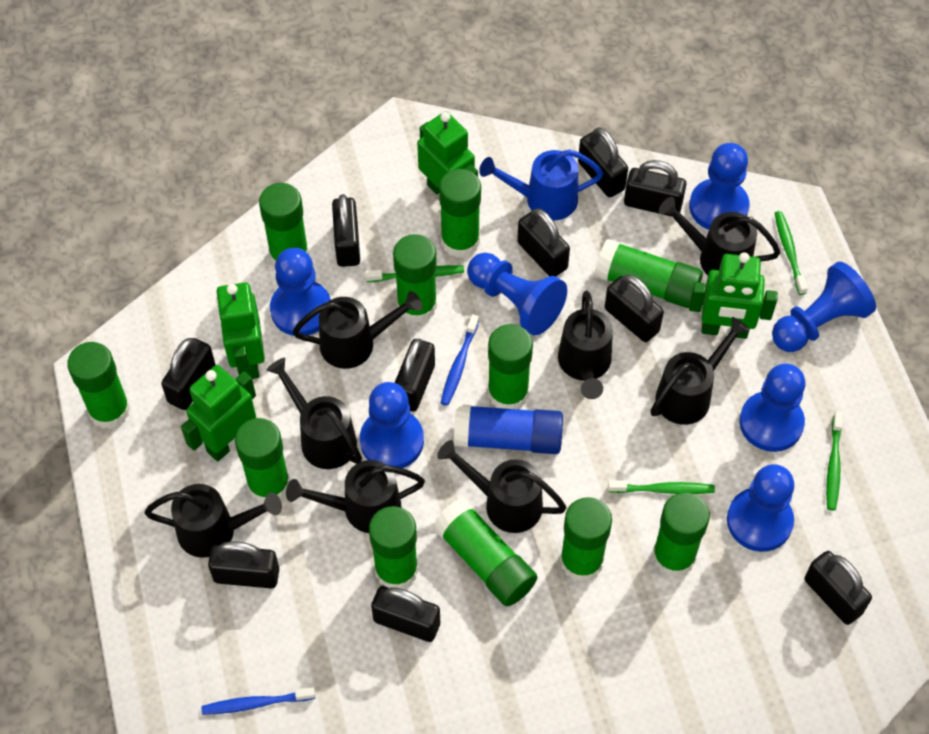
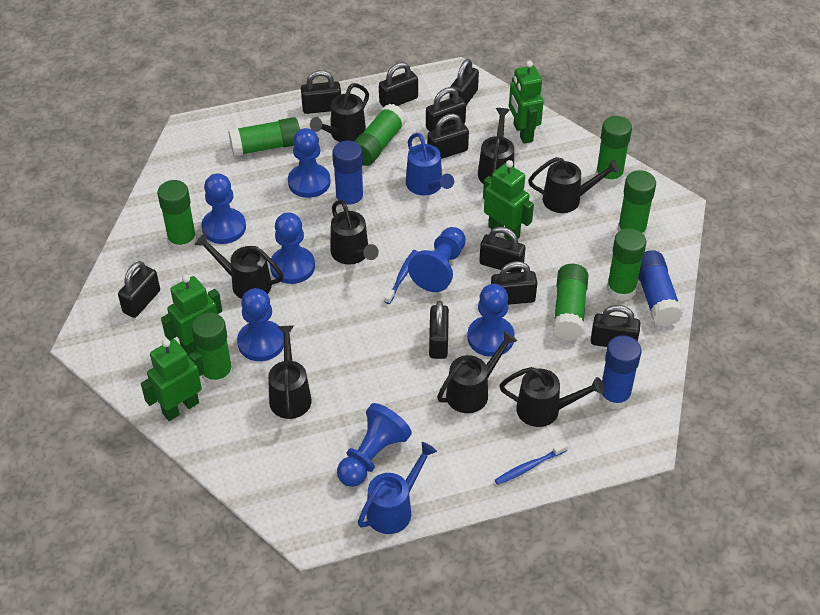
blue glue stick: [454,404,563,454] = 1 -> [332,141,364,211] [599,335,641,410] [638,250,683,326] = 3
blue watering can: [479,149,603,220] = 1 -> [358,442,437,534] [406,133,454,195] = 2
green glue stick: [67,342,131,429] [235,418,290,502] [259,183,309,265] [369,506,418,589] [393,234,437,323] [433,498,537,606] [439,169,481,258] [488,324,533,409] [560,497,612,582] [594,239,703,308] [652,493,710,577] = 11 -> [157,180,197,252] [192,312,233,387] [228,117,300,157] [354,104,407,166] [553,264,588,341] [595,116,632,186] [606,228,647,301] [617,170,656,236] = 8
green toothbrush: [365,265,464,282] [608,481,715,494] [775,211,808,295] [826,411,843,511] = 4 -> none = 0

